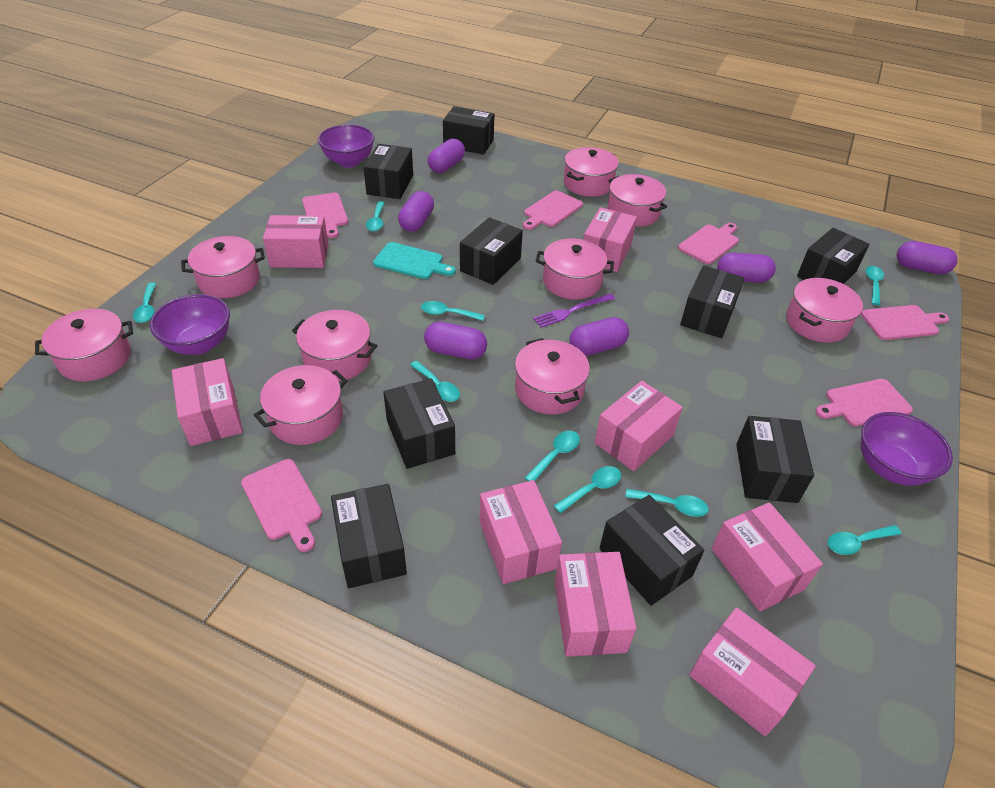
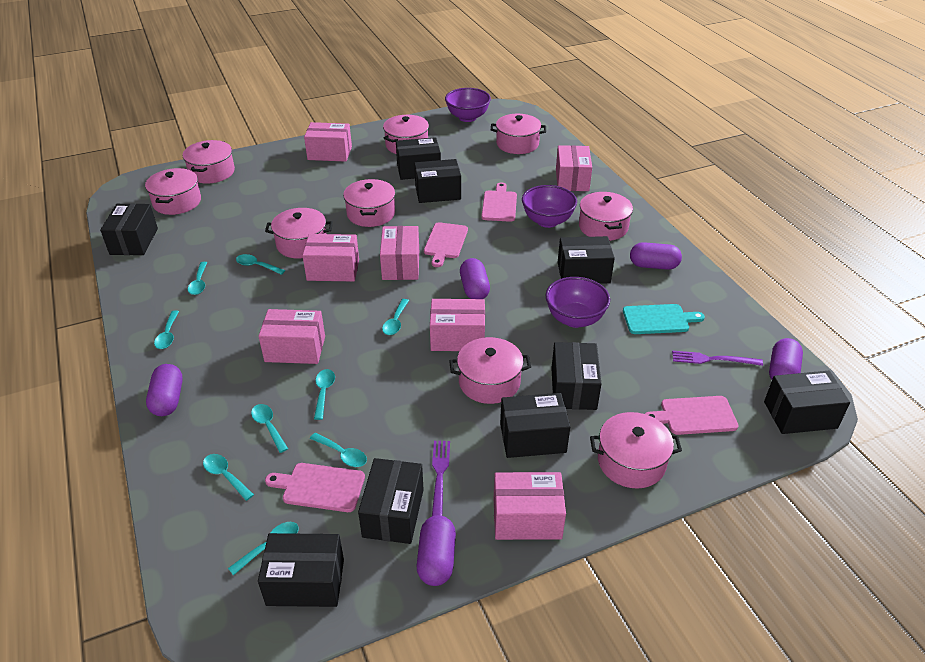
pink box: [172,358,243,446] [263,215,329,268] [479,480,562,584] [555,552,636,657] [583,207,637,272] [594,381,683,471] [689,607,816,737] [711,502,823,612] = 8 -> [258,309,325,364] [302,234,359,281] [304,122,352,162] [380,226,419,280] [430,299,485,351] [494,472,566,540] [556,145,592,191] = 7
pink cutting board: [241,459,322,552] [302,193,348,238] [523,191,583,230] [678,223,739,264] [816,379,913,427] [861,305,949,340] = 6 -> [265,463,365,512] [424,222,468,267] [481,182,517,222] [645,396,738,435] = 4
purple capsule: [398,191,434,232] [424,322,487,360] [428,138,465,173] [570,317,629,356] [717,252,776,283] [897,241,958,274] = 6 -> [146,364,183,416] [417,515,456,586] [460,258,490,299] [630,242,682,270] [769,338,803,380] = 5
purple fork: [533,293,615,328] = 1 -> [432,441,450,516] [672,351,763,366] = 2

